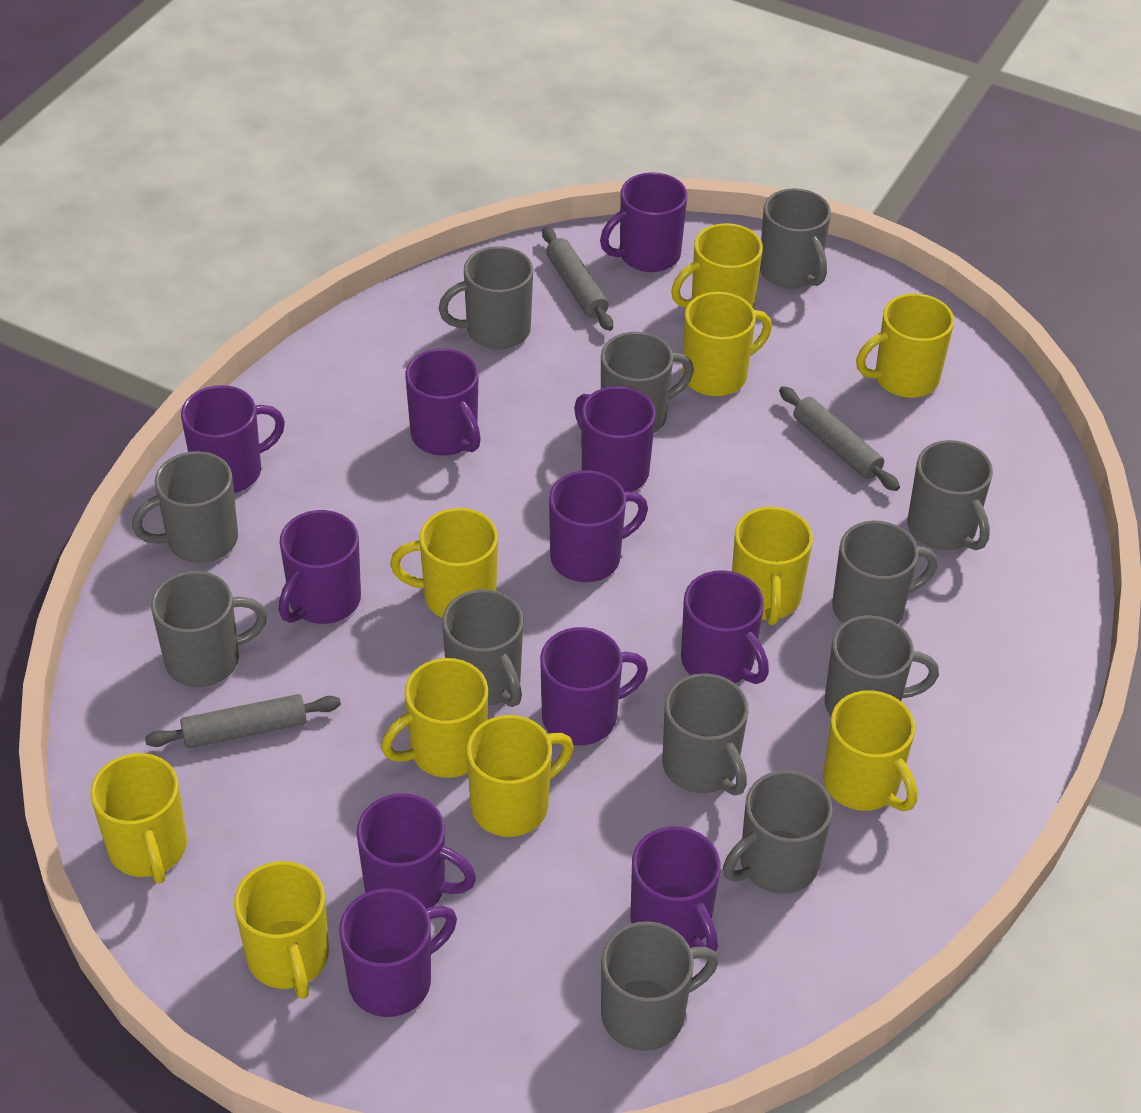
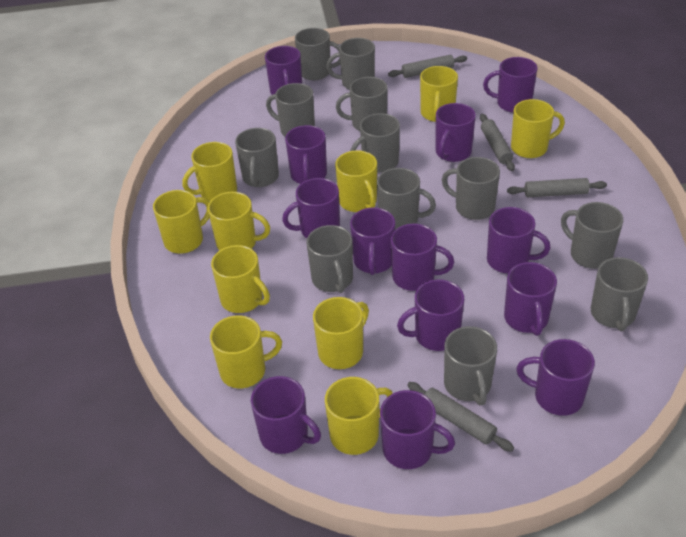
grey rolling pin: [145,694,341,748] [542,227,613,331] [779,386,900,491] = 3 -> [388,55,467,78] [407,382,514,452] [480,114,515,171] [507,178,607,197] = 4
purple mug: [181,385,285,493] [279,510,361,624] [339,888,457,1017] [357,793,476,909] [405,348,481,456] [540,627,648,745] [549,470,648,582] [574,386,656,492] [600,172,687,272] [630,826,721,952] [681,570,769,684] = 11 -> [251,376,321,454] [265,46,302,95] [282,178,340,238] [285,125,327,184] [350,207,395,275] [380,390,455,469] [391,224,454,291] [397,279,464,351] [436,103,476,162] [483,57,538,113] [487,207,550,274] [504,262,557,336] [516,339,595,416] = 13

